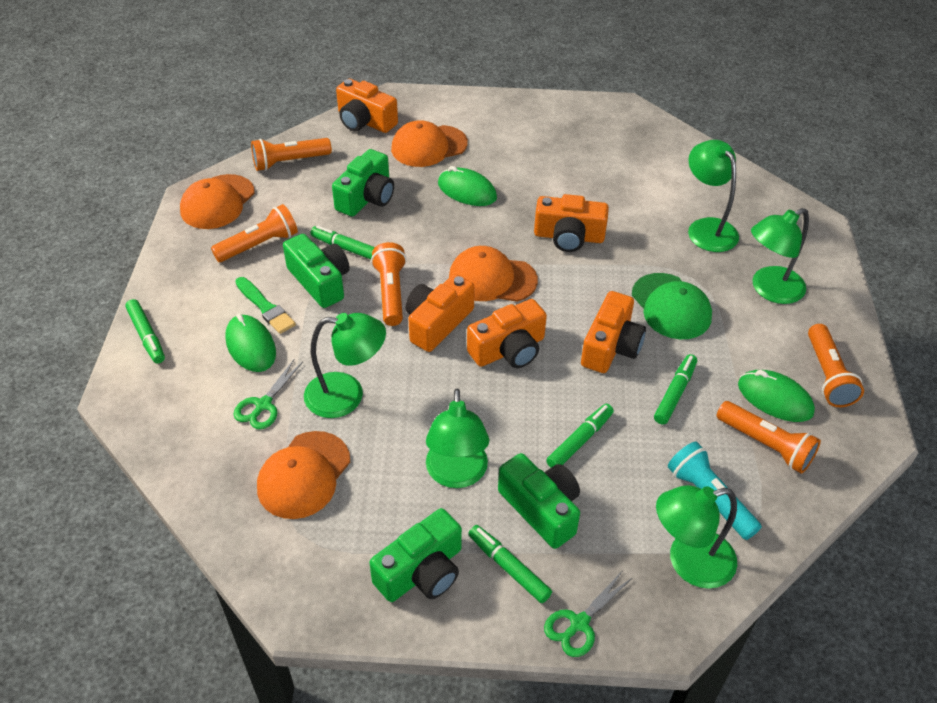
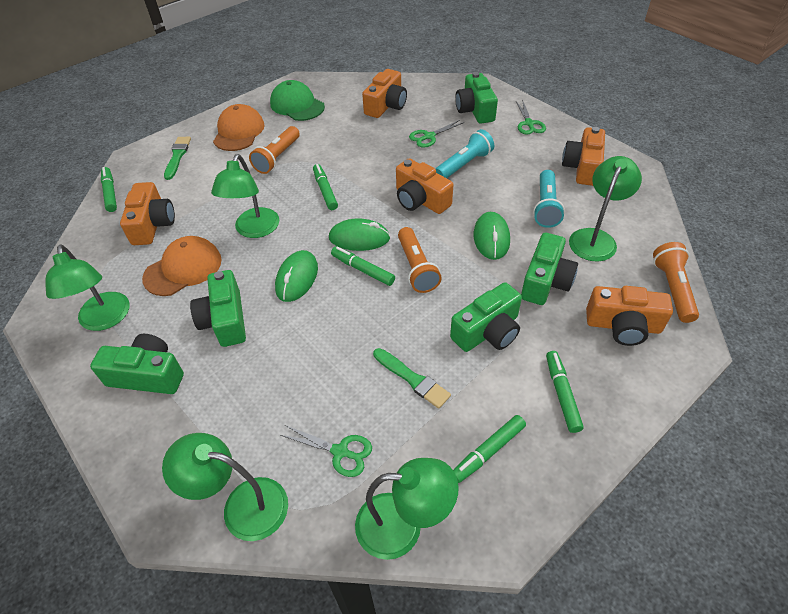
green brush: [235,277,296,334] = 1 -> [164,137,191,180] [373,348,451,409] = 2
green camera: [283,234,350,308] [332,149,394,217] [369,508,462,602] [498,453,580,549] = 4 -> [90,334,184,394] [190,270,246,347] [450,282,522,352] [455,72,498,124] [521,233,578,305] = 5
green scissors: [234,360,303,430] [544,572,632,657] = 2 -> [280,425,372,477] [409,120,464,148] [516,99,546,135] = 3
orange cap: [180,174,255,229] [257,431,350,519] [391,120,468,167] [449,246,538,302] = 4 -> [142,236,222,296] [213,104,265,151] = 2
orange flashlight: [211,204,298,262] [251,138,332,171] [371,242,407,326] [717,401,821,474] [808,324,864,407] = 5 -> [249,126,300,174] [398,227,442,293] [653,242,699,323] = 3
turquoise flashlight: [668,441,762,540] = 1 -> [436,129,494,178] [533,170,565,228] = 2

